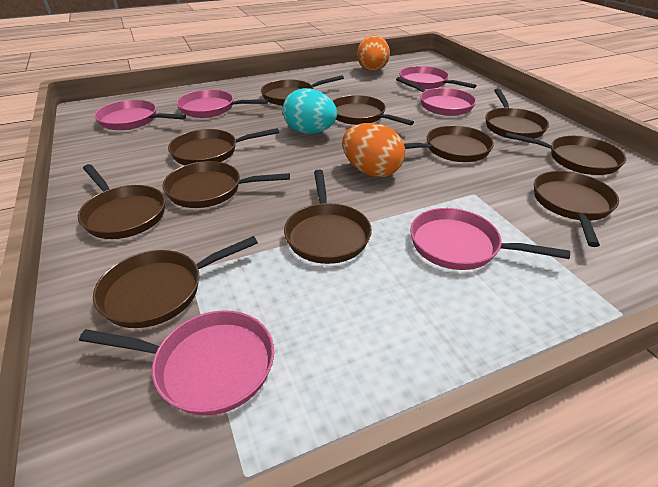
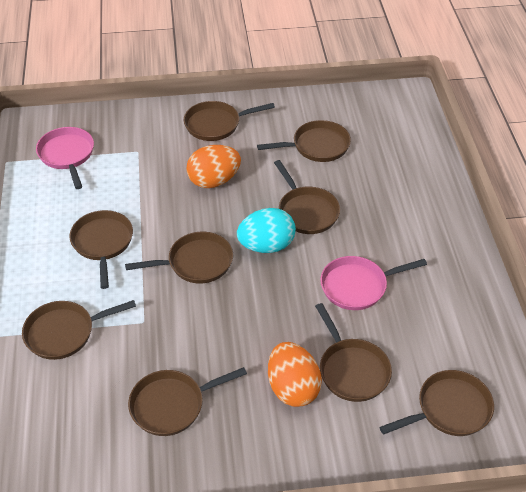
brown pan: [78,164,165,239] [93,236,258,328] [163,161,290,208] [168,128,279,165] [261,75,344,106] [284,170,372,264] [333,95,414,125] [404,125,494,162] [485,89,549,140] [505,132,626,175] [534,171,619,247] = 11 -> [22,300,136,360] [69,210,133,289] [125,232,233,283] [128,367,247,436] [184,101,275,141] [257,120,351,162] [274,160,340,234] [315,303,392,402] [379,370,494,436] = 9
pink pan: [79,310,274,416] [94,100,186,130] [177,90,268,118] [396,77,476,116] [399,66,477,89] [410,208,570,270] = 6 -> [36,127,94,189] [320,256,427,310] = 2

